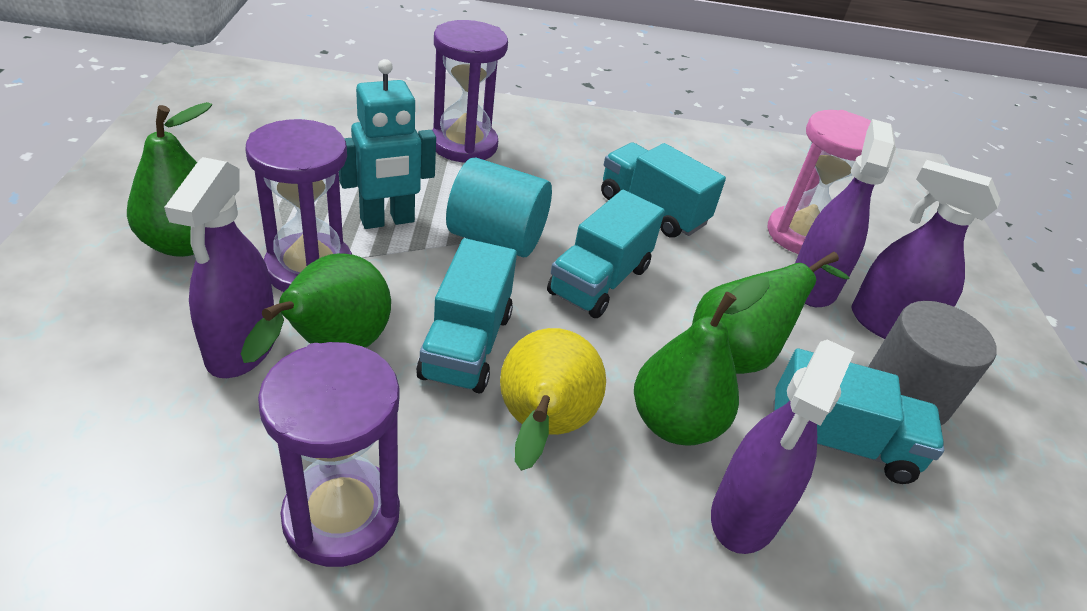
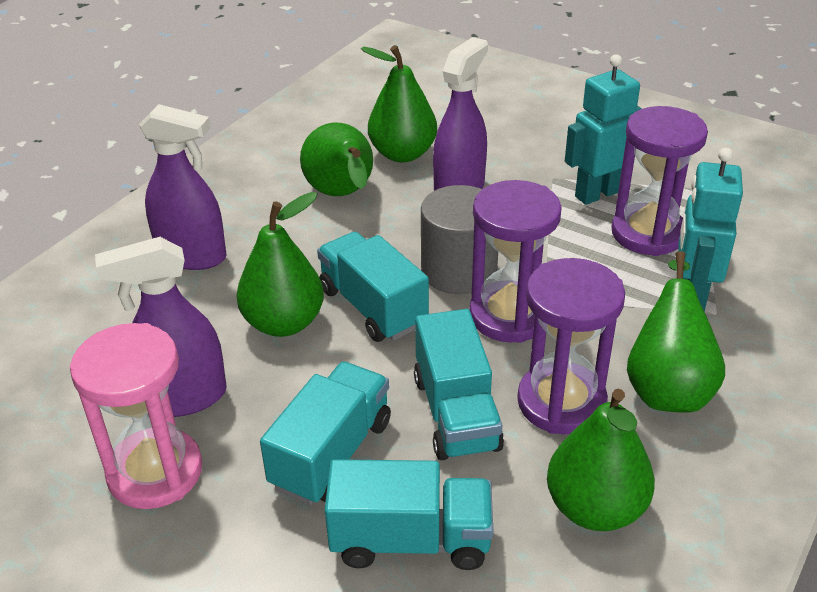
green pear: [127,102,212,257] [241,253,391,363] [634,276,770,446] [692,252,849,374] = 4 -> [236,192,324,337] [300,123,373,196] [361,45,437,162] [547,389,655,531] [627,251,725,413] = 5
purple spray bottle: [164,157,274,378] [711,339,854,554] [795,119,896,307] [851,160,1000,339] = 4 -> [95,237,226,417] [139,104,227,270] [433,37,488,191] = 3
turquoise cylinder: [446,158,552,257] = 1 -> none = 0
turquoise robot: [339,59,436,229] = 1 -> [565,54,642,205] [678,148,743,312] = 2
yellow pear: [500,328,606,471] = 1 -> none = 0

